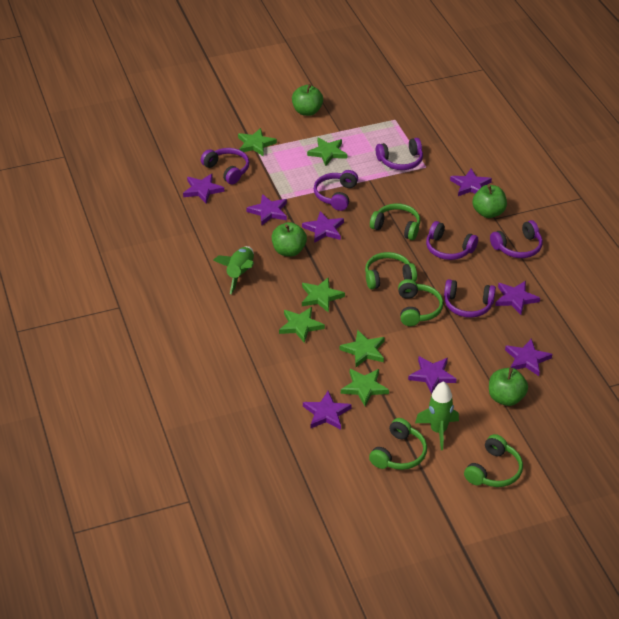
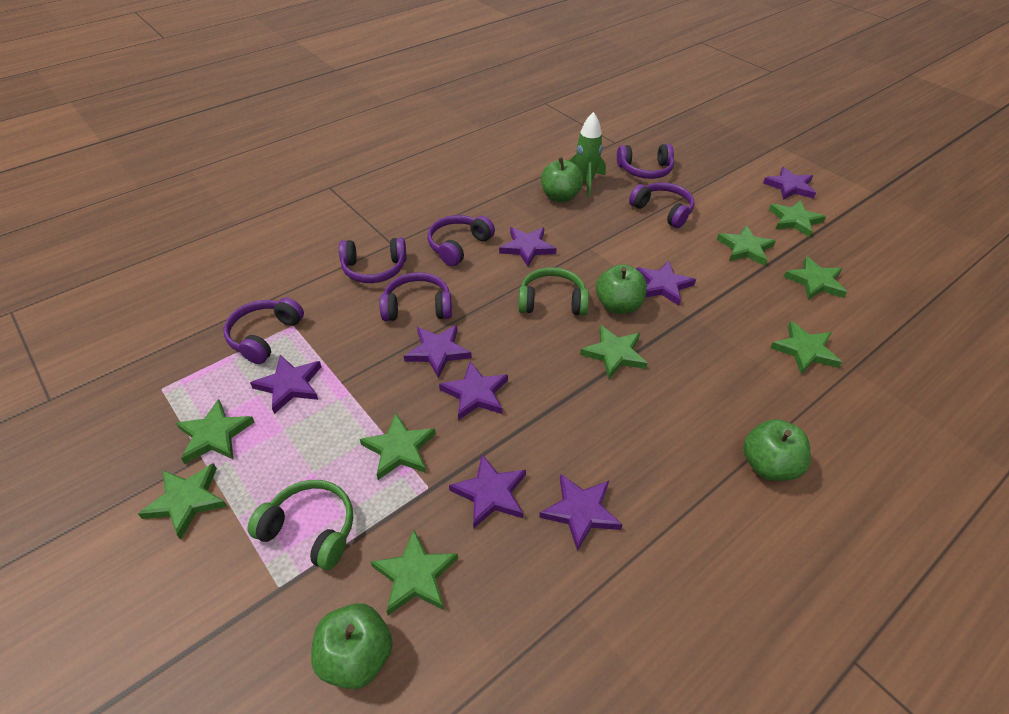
green headphones: [365,252,417,289] [369,418,427,470] [370,203,420,240] [398,279,443,326] [464,434,523,487] = 5 -> [248,480,353,570] [518,267,589,316] = 2
green rocket: [213,246,254,294] [415,381,459,450] = 2 -> [569,112,606,197] = 1
green star: [238,128,277,156] [279,307,325,343] [302,277,345,313] [307,138,347,166] [340,330,385,367] [341,369,389,406] = 6 -> [138,463,227,540] [176,399,254,464] [360,413,436,480] [371,530,458,615] [580,325,648,379] [717,225,776,266] [769,200,826,237] [770,321,842,374] [784,256,847,300] = 9

